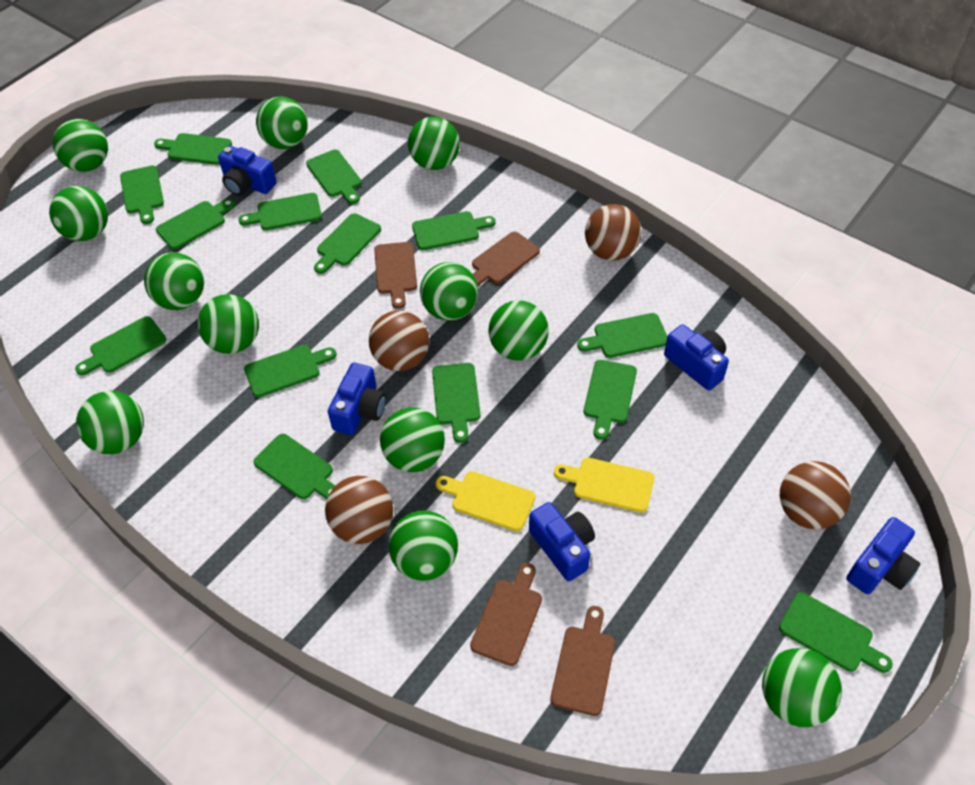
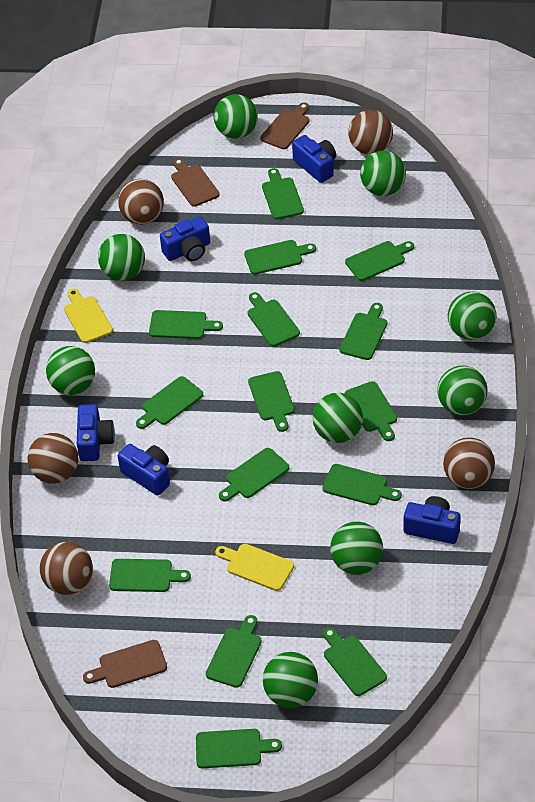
brown ball: [325,476,393,544] [369,310,429,371] [585,204,641,261] [780,461,851,529] = 4 -> [27,433,78,484] [40,542,93,595] [118,179,164,225] [348,110,393,155] [443,437,495,489] = 5
brown cutting board: [374,242,417,309] [470,563,542,666] [472,231,540,286] [550,606,615,716] = 4 -> [83,640,167,688] [171,158,220,207] [260,103,310,149] = 3
green ball: [49,186,108,241] [53,119,108,172] [76,391,144,454] [144,252,204,310] [198,294,259,354] [256,97,308,149] [380,407,445,472] [389,510,458,581] [408,117,460,170] [420,262,478,321] [488,300,549,361] [762,648,842,727] = 12 -> [46,346,95,395] [98,234,145,281] [214,94,258,139] [263,652,318,708] [313,393,363,443] [330,521,383,575] [360,151,406,196] [437,365,487,415] [448,292,496,340] = 9
green cutting board: [75,316,166,375] [120,166,164,224] [154,133,232,165] [156,198,236,250] [239,193,322,230] [244,345,337,397] [253,434,335,499] [306,150,362,204] [314,213,381,274] [412,211,496,250] [432,363,480,443] [577,313,667,358] [584,360,637,440] [779,592,893,673] = 14 -> [109,559,191,592] [136,376,203,429] [149,310,223,339] [196,729,282,769] [206,615,262,688] [219,448,290,502] [244,240,316,275] [247,292,300,347] [248,371,295,432] [262,168,304,219] [322,464,402,505] [323,627,387,696] [339,303,387,360] [345,241,414,281] [345,381,397,441] = 15

